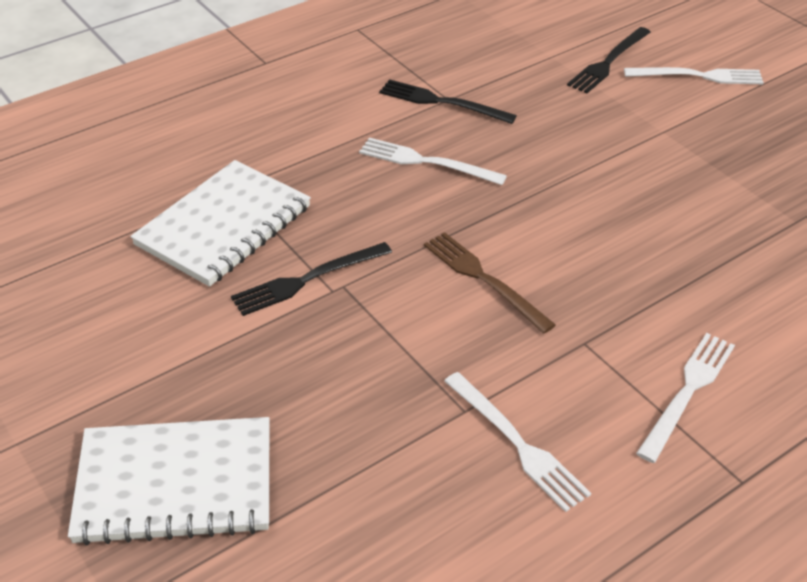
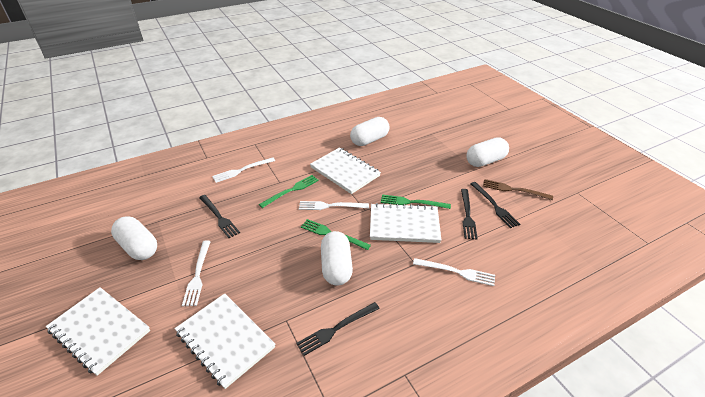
black fork: [231,242,392,316] [379,79,517,124] [567,27,651,93] = 3 -> [199,195,240,238] [296,302,380,356] [461,189,478,239] [471,182,520,228] = 4
green fork: none = 0 -> [259,175,319,208] [301,219,371,250] [381,195,451,209] = 3
white capsule: none = 0 -> [111,216,157,260] [321,231,353,286] [350,117,390,146] [466,137,509,167] = 4
white notebook: [68,417,269,545] [130,160,311,287] = 2 -> [46,287,150,376] [175,293,275,389] [310,148,381,194] [370,203,441,243] = 4

